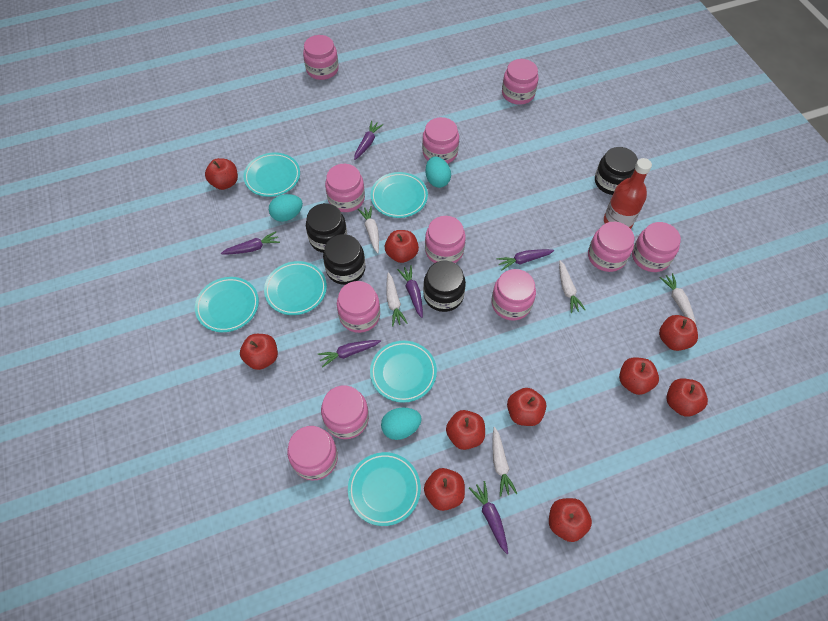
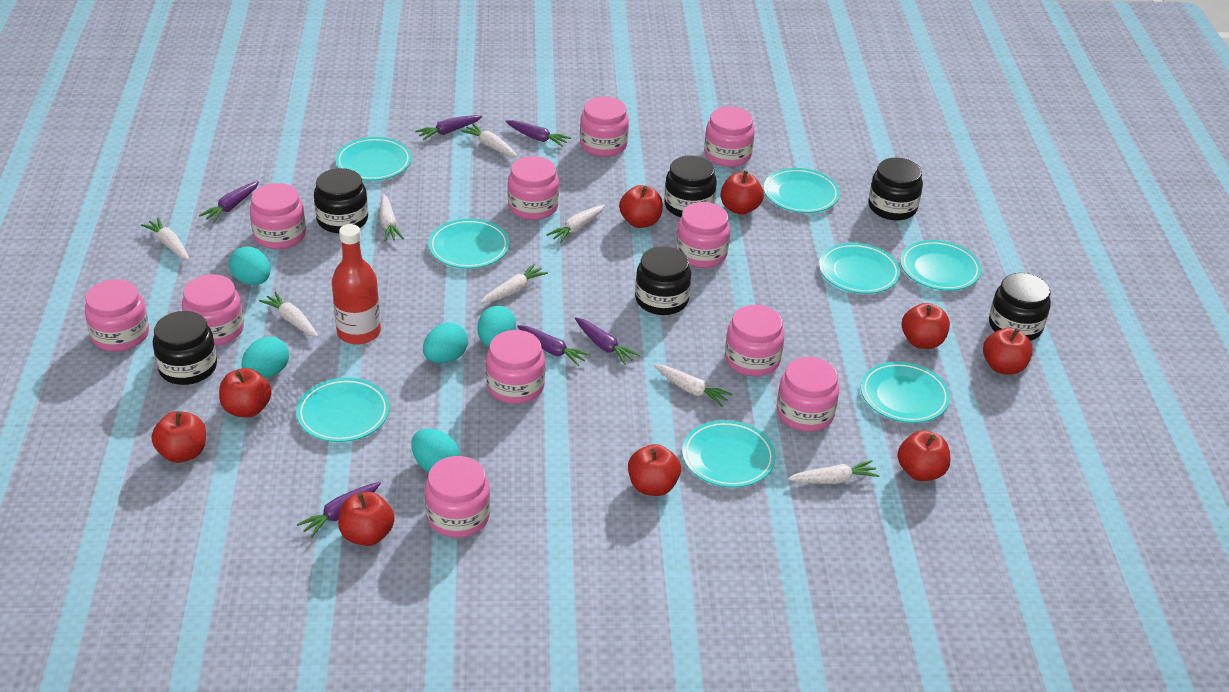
black jar: [306,203,347,253] [323,234,365,285] [423,261,466,312] [595,147,638,195] = 4 -> [153,311,217,385] [314,168,368,233] [635,246,691,315] [664,156,717,217] [868,158,923,220] [989,273,1051,341] = 6
red apple: [205,158,238,190] [240,334,278,370] [385,230,419,263] [424,468,465,511] [446,410,485,450] [507,388,546,426] [549,498,592,542] [619,357,659,395] [659,315,698,351] [666,379,708,417] = 10 -> [151,411,206,463] [219,368,272,418] [338,492,395,546] [619,185,663,228] [628,444,681,496] [721,170,764,215] [898,430,950,481] [902,303,950,349] [983,328,1033,375] = 9
turquoise egg: [269,194,303,222] [381,408,422,440] [425,156,451,188] = 3 -> [229,246,271,285] [242,337,289,378] [411,428,460,472] [423,322,468,364] [477,306,516,347] = 5
turquoise plate: [195,277,259,332] [244,152,300,197] [264,261,327,315] [348,452,421,526] [370,172,428,218] [370,341,437,403] = 6 -> [296,378,389,442] [335,137,412,181] [428,219,509,269] [682,420,776,488] [764,168,840,213] [819,243,900,294] [861,362,950,423] [900,240,981,291] = 8
white carrot: [358,206,379,253] [386,272,407,326] [492,427,517,497] [559,260,586,313] [659,273,696,324] = 5 -> [141,218,189,260] [259,292,318,337] [380,194,404,242] [460,124,517,157] [480,264,548,304] [547,205,605,243] [654,364,733,407] [788,460,880,484] = 8

